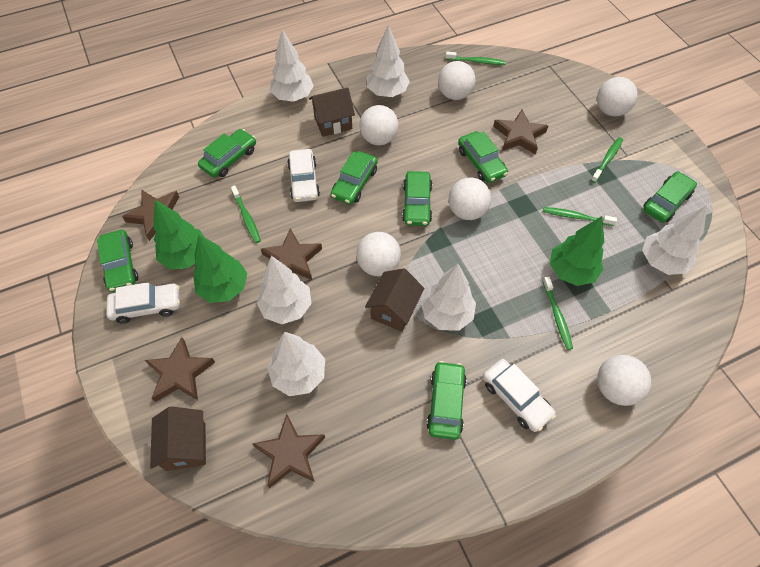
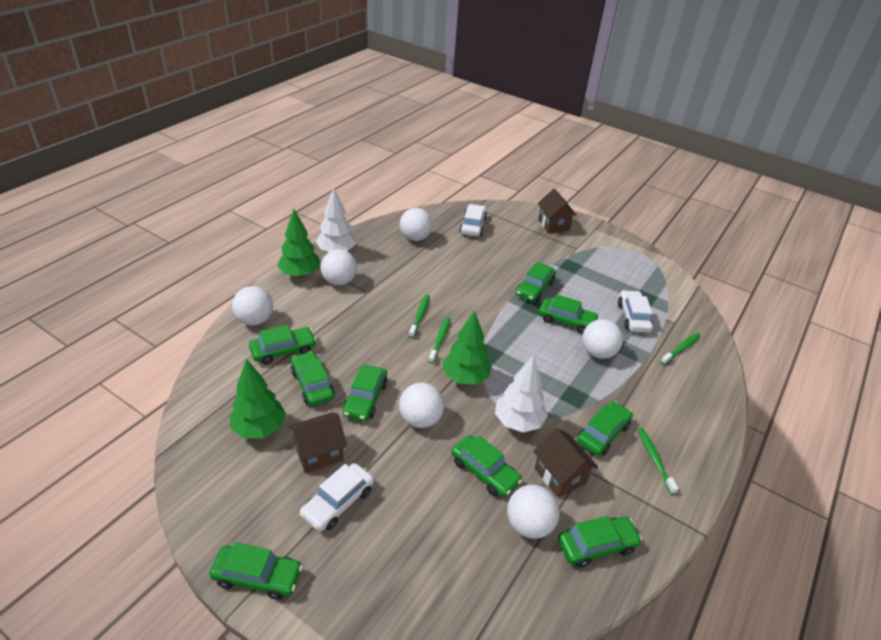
brown star: [122,190,179,241] [145,337,215,402] [252,414,325,488] [261,228,322,280] [493,110,548,155] = 5 -> none = 0
green car: [97,230,138,292] [198,129,256,178] [331,151,378,205] [402,171,432,226] [426,361,467,440] [458,131,508,183] [643,171,697,223] = 7 -> [209,542,303,600] [249,325,317,364] [291,351,335,406] [343,365,388,421] [451,435,522,497] [516,262,556,302] [539,294,599,334] [558,516,642,568] [577,401,633,456] = 9
green toothbrush: [231,185,261,243] [445,51,506,65] [543,207,617,226] [543,277,573,350] [591,137,623,183] = 5 -> [409,295,430,338] [428,317,451,363] [637,428,679,495] [661,333,701,365] = 4
white tree: [257,256,312,324] [267,332,325,396] [270,30,314,102] [367,25,410,97] [421,264,476,331] [642,205,707,275] = 6 -> [316,188,356,252] [495,355,548,432] = 2

